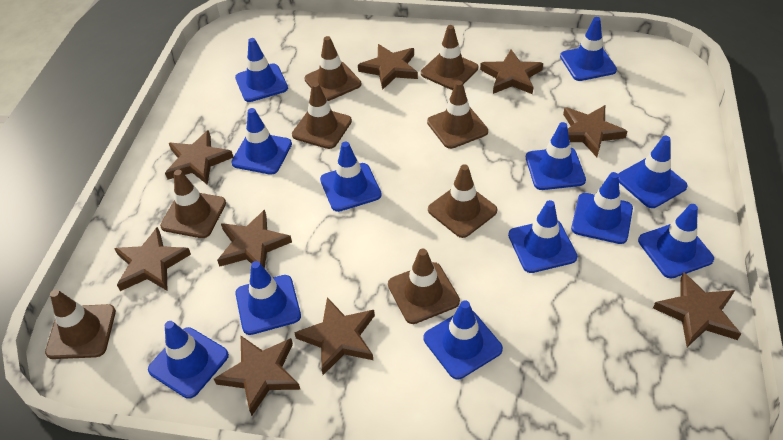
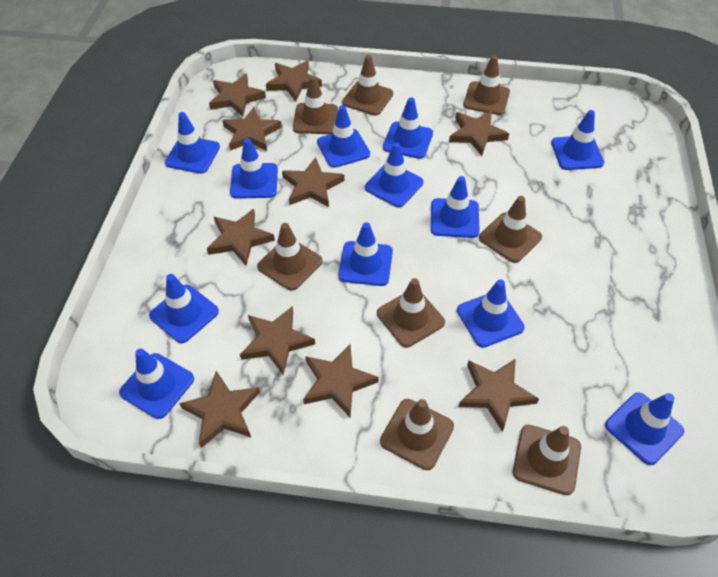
brown star: [114,227,191,291] [165,130,233,185] [214,336,301,416] [217,209,292,269] [294,297,375,375] [358,44,418,90] [480,50,543,94] [563,105,628,157] [653,272,741,347] = 9 -> [179,371,260,448] [207,209,275,265] [209,74,266,116] [222,107,282,151] [240,306,315,375] [266,61,322,101] [282,157,345,207] [303,344,379,417] [449,111,509,156] [459,358,539,432] = 10

